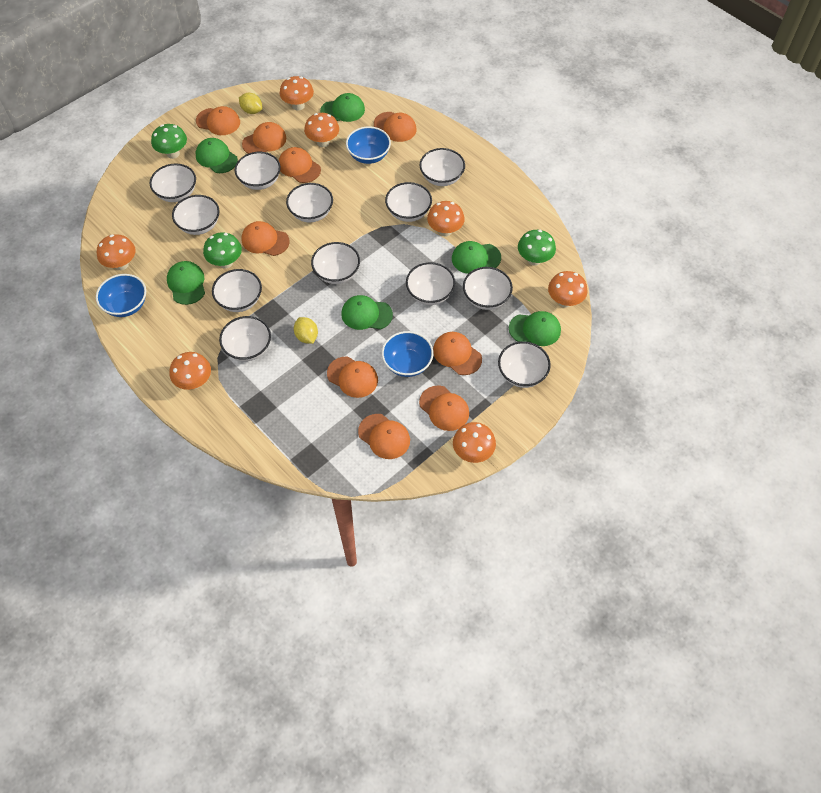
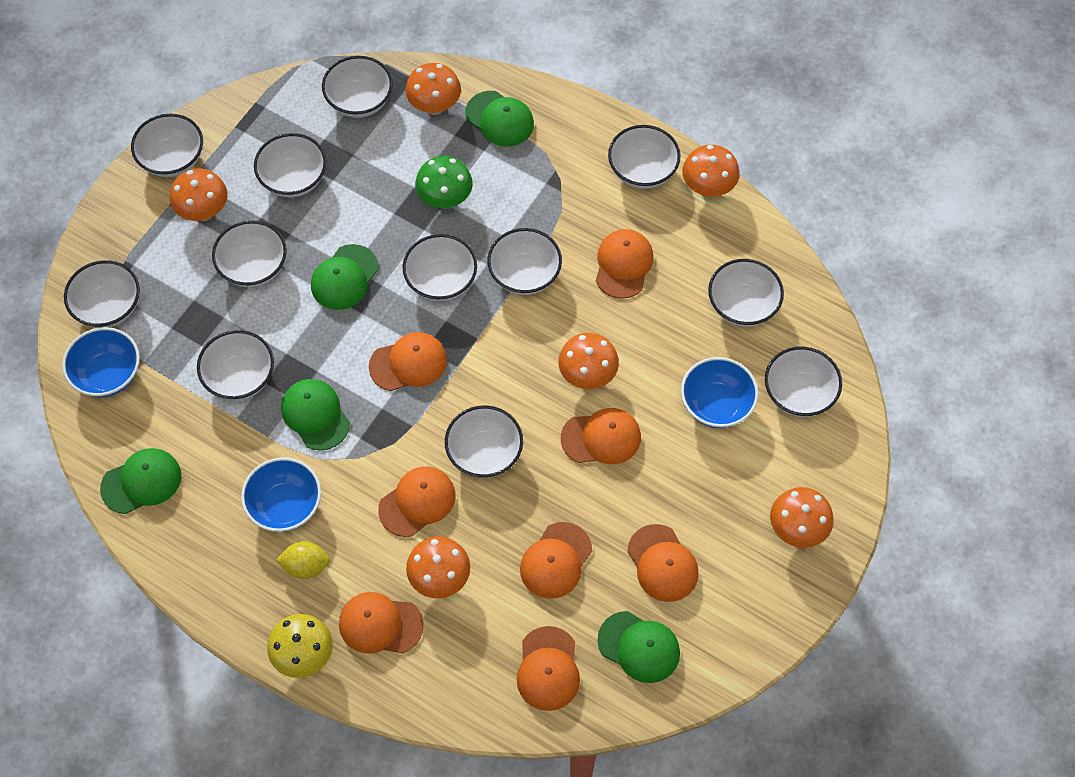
green cap: [167,261,205,305] [195,138,238,173] [320,93,365,122] [341,295,393,330] [452,241,501,274] [509,311,561,346] = 6 -> [100,448,181,514] [281,379,350,451] [311,244,379,310] [465,91,534,147] [598,611,680,683] = 5
green mushroom: [151,124,187,159] [203,232,242,268] [518,230,556,266] = 3 -> [415,156,473,209] = 1
orange cap: [196,106,240,135] [241,221,290,256] [242,122,286,153] [279,147,321,183] [327,356,378,398] [358,414,410,459] [374,112,417,142] [419,386,469,431] [433,332,482,375] = 9 -> [339,592,423,653] [369,332,447,391] [378,467,456,537] [517,626,580,711] [520,522,592,599] [561,408,641,464] [596,229,654,299] [627,524,699,602] = 8
orange mushroom: [96,234,136,270] [170,352,211,390] [280,76,314,111] [304,113,339,147] [427,201,465,237] [453,422,496,463] [548,271,587,307] = 7 -> [170,168,228,221] [405,63,461,115] [406,537,470,598] [558,333,619,389] [682,145,740,197] [770,487,834,548] = 6
yellow lemon: [239,93,262,114] [294,317,318,344] = 2 -> [276,541,330,579] = 1
yellow mushroom: none = 0 -> [267,614,333,678] = 1

